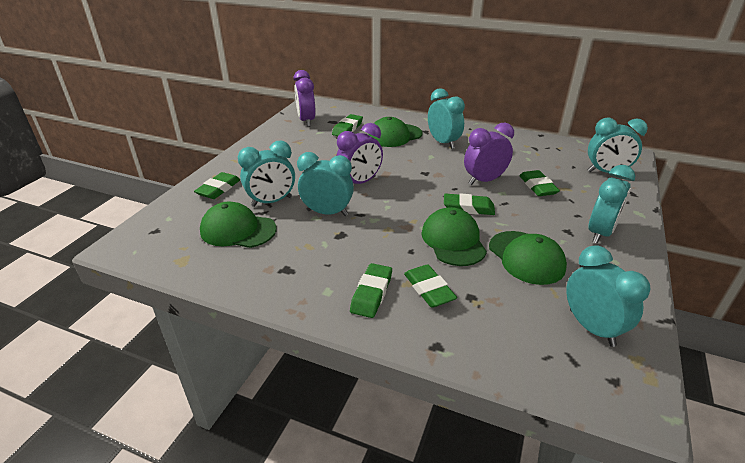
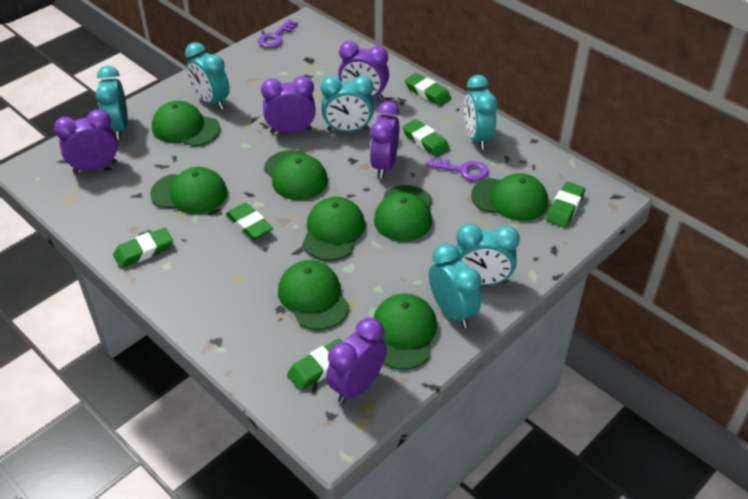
green cap: [200,202,276,248] [368,117,423,147] [421,207,487,266] [489,231,567,285] = 4 -> [150,167,227,214] [152,101,220,146] [264,150,328,200] [278,260,350,330] [302,197,365,261] [373,294,437,370] [374,185,432,241] [471,173,548,221] = 8
purple clock: [293,70,316,127] [336,123,383,184] [464,123,514,185] = 3 -> [54,109,118,173] [261,76,316,134] [326,318,387,404] [338,41,389,101] [370,101,400,178] = 5
purple key: none = 0 -> [258,19,298,48] [426,156,489,181] = 2

